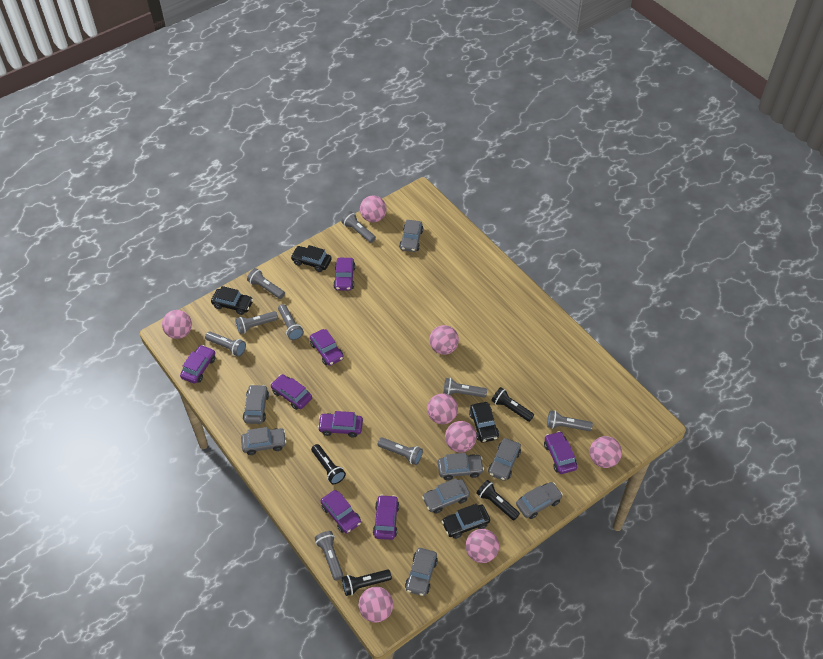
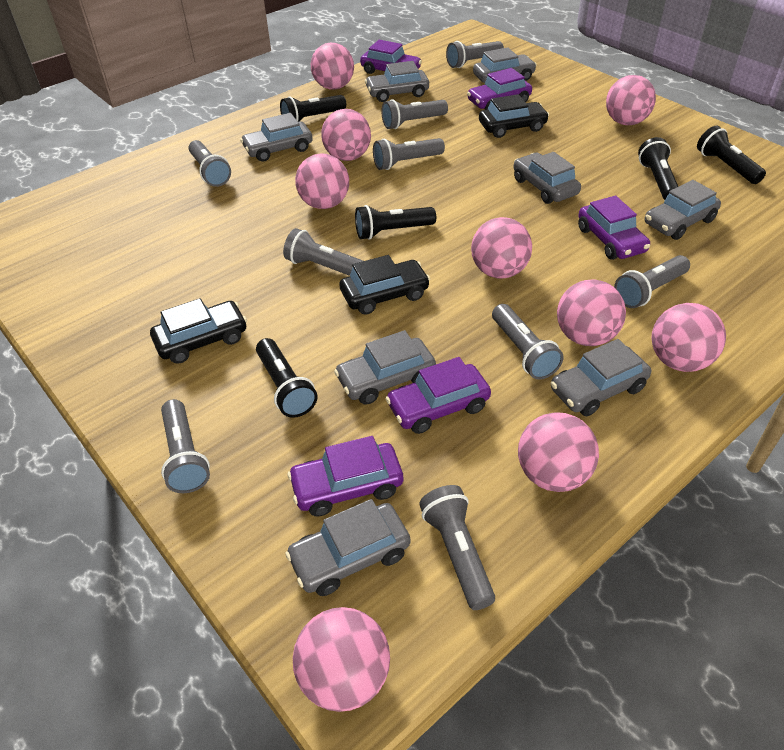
black car: [211,286,253,315] [291,245,332,272] [441,504,490,539] [469,402,499,443] = 4 -> [150,298,247,364] [339,255,430,315] [479,94,549,138] = 3
black flashlight: [311,444,346,484] [342,569,392,596] [476,480,520,520] [491,387,534,422] = 4 -> [256,338,317,418] [280,95,346,122] [355,205,436,240] [638,137,678,200] [697,126,766,184] = 5
pink ball: [162,310,192,339] [358,586,393,623] [360,196,387,222] [427,393,458,424] [429,325,459,355] [445,421,476,452] [466,529,499,563] [590,436,622,468] = 8 -> [293,607,390,712] [295,153,349,209] [311,43,354,90] [321,109,371,161] [471,217,532,279] [518,412,599,492] [557,280,626,346] [606,75,656,125] [652,303,726,372] = 9
purple car: [180,345,215,384] [271,374,312,410] [310,329,344,366] [318,411,363,438] [321,490,361,533] [333,258,355,291] [373,495,399,540] [544,431,577,474] = 8 -> [288,436,403,517] [360,40,422,74] [385,357,491,434] [467,68,532,110] [578,195,650,260] = 5

